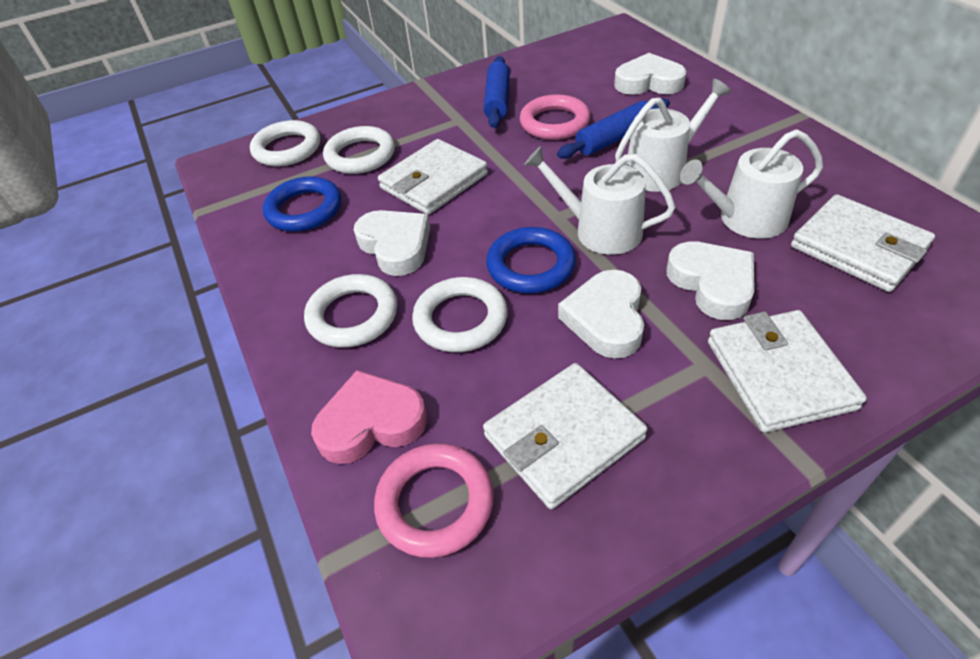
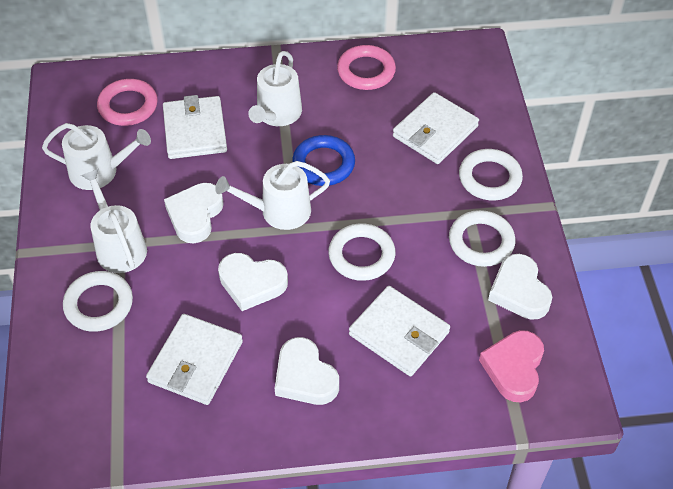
blue ring: [263,176,341,232] [486,227,576,293] = 2 -> [292,135,355,186] = 1
blue rolling pin: [483,56,510,128] [557,98,670,159] = 2 -> none = 0
white watering can: [524,146,676,255] [615,78,731,192] [680,129,823,238] = 3 -> [42,123,151,190] [81,169,147,273] [215,161,330,230] [248,51,302,126] = 4

